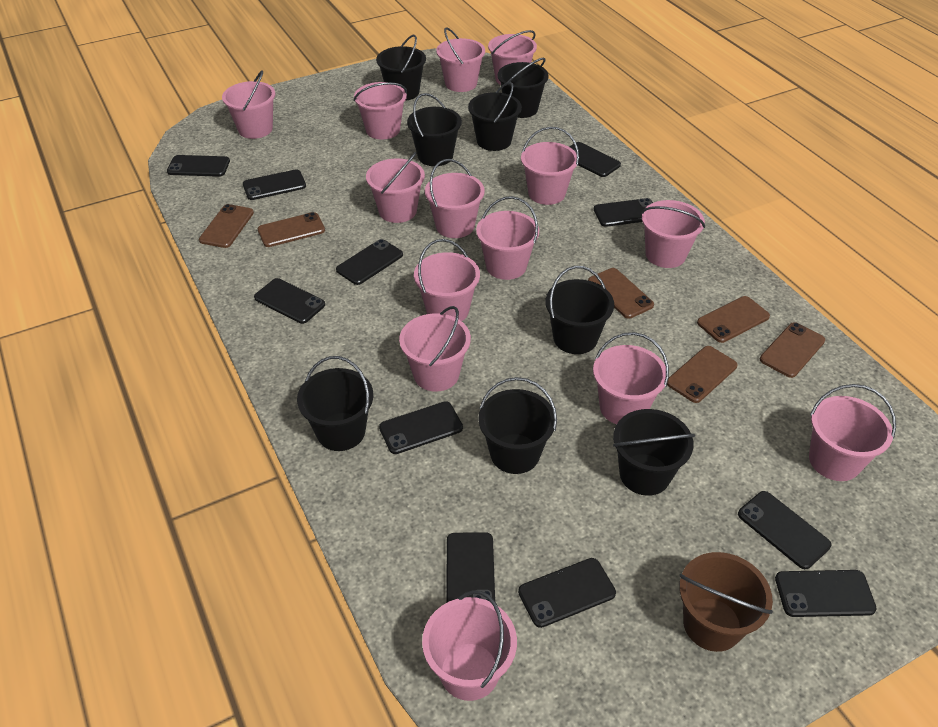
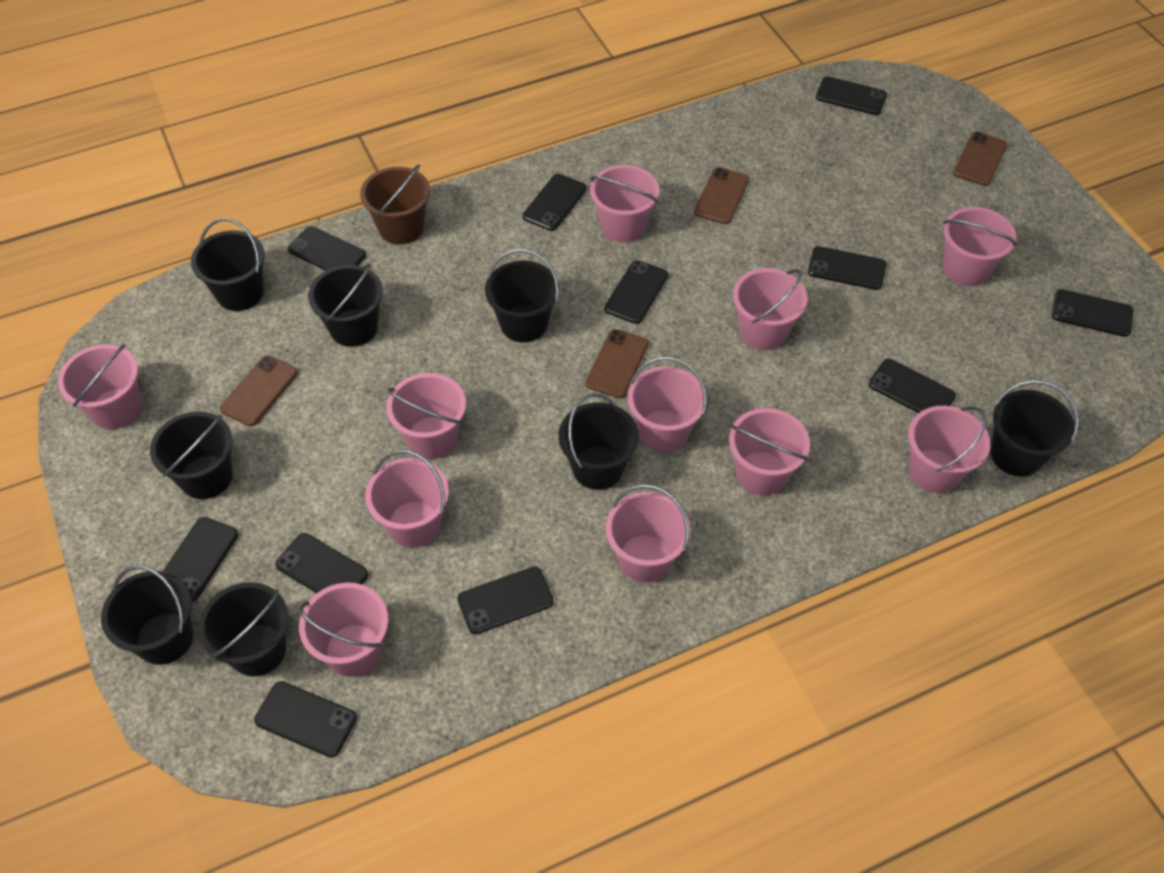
brown phone: [199,204,254,248] [258,212,325,247] [588,268,654,319] [667,346,738,403] [697,296,770,343] [760,322,825,378] = 6 -> [220,355,298,426] [586,329,649,398] [694,167,749,224] [953,132,1008,186] = 4
pink bucket: [222,70,275,139] [354,82,407,140] [366,152,425,223] [399,306,471,392] [414,239,480,321] [422,590,517,701] [425,159,485,238] [436,27,485,92] [476,196,539,280] [488,30,537,85] [521,127,579,205] [593,332,669,424] [641,200,705,268] [809,384,896,481] = 14 -> [58,344,142,430] [299,583,388,677] [365,450,449,548] [386,373,466,459] [590,165,660,243] [606,484,690,583] [627,357,707,452] [729,408,810,496] [733,268,808,350] [908,406,990,493] [943,207,1016,286] = 11

